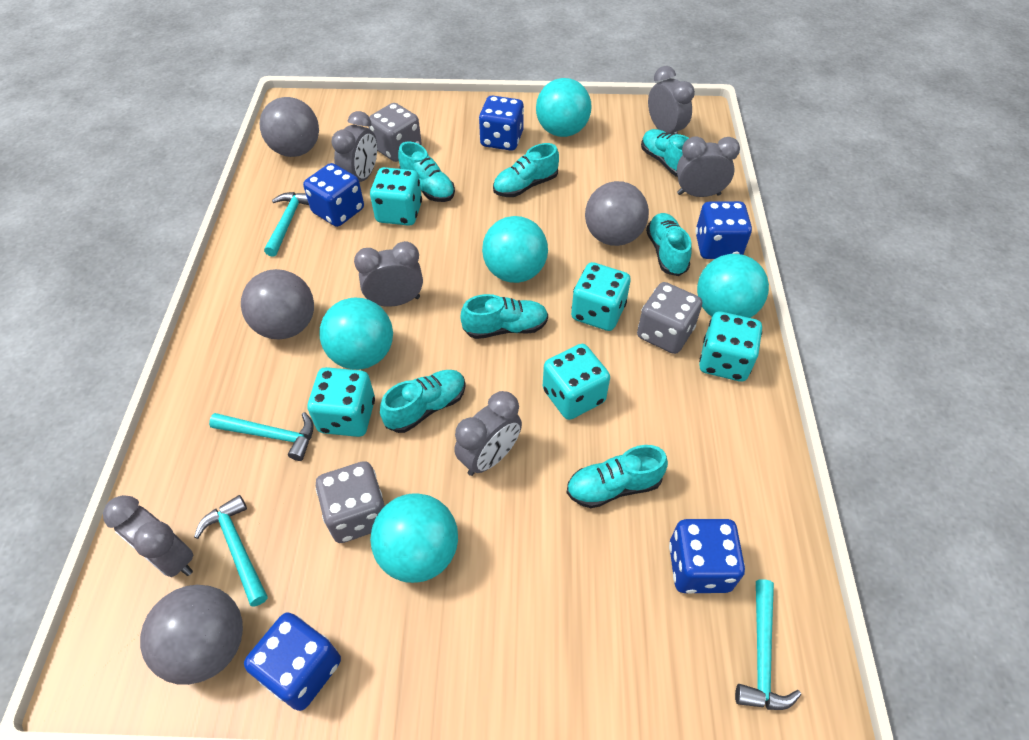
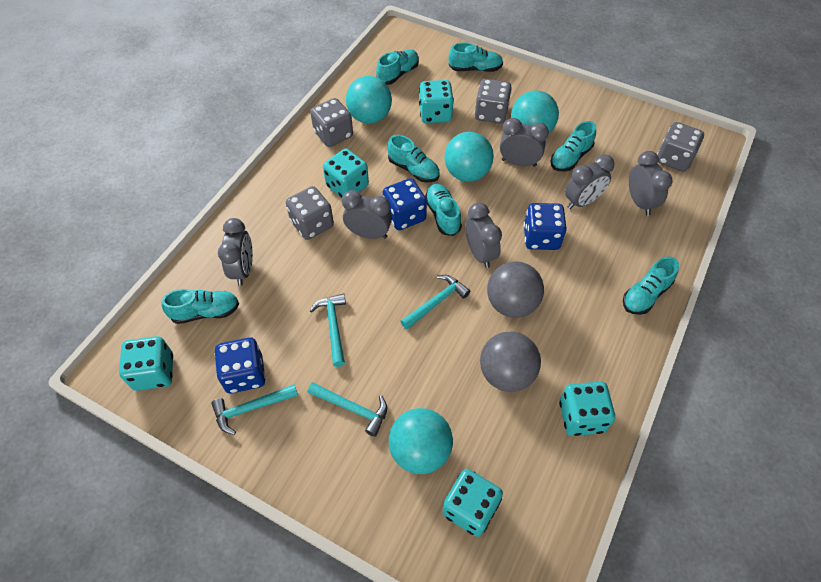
blue dice: [244,613,341,711] [303,163,364,227] [479,95,524,151] [669,519,745,594] [695,201,752,259] = 5 -> [215,337,266,393] [383,178,427,230] [524,203,567,250] = 3
grey ball: [140,585,243,685] [241,269,314,339] [260,97,319,157] [585,181,649,246] = 4 -> [480,331,541,392] [487,261,544,318] = 2
grey dice: [316,461,385,543] [368,103,422,162] [637,282,702,354] = 3 -> [286,186,334,240] [310,98,353,147] [475,79,512,124] [657,122,704,172] = 4
turquoise ball: [319,298,393,370] [370,493,458,583] [482,216,548,283] [536,78,592,137] [697,254,769,318] = 5 -> [346,76,392,124] [389,408,453,474] [444,132,494,182] [511,90,559,133] = 4

